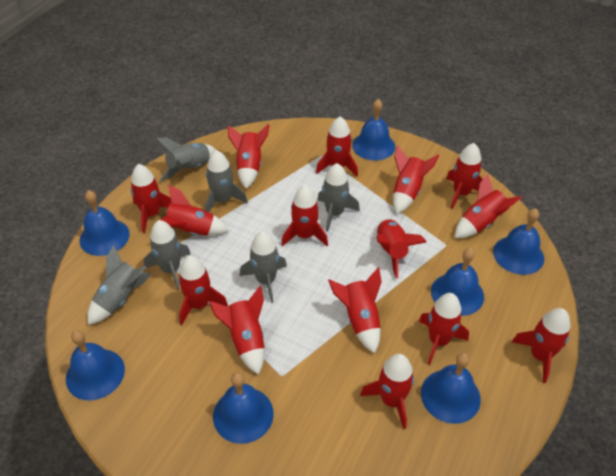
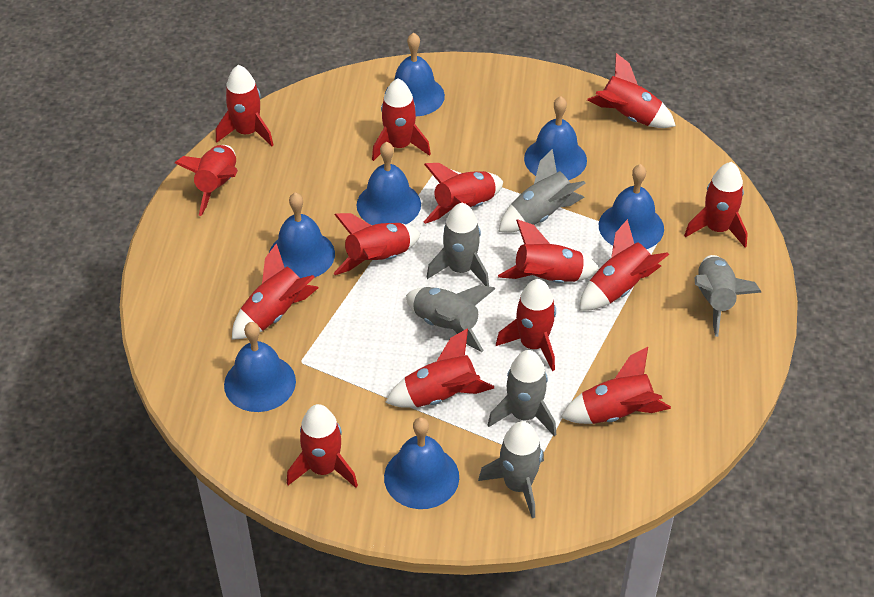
red rocket: [130,164,171,233] [157,185,229,236] [178,256,228,325] [209,286,265,375] [228,124,270,189] [281,185,328,246] [316,116,358,177] [328,267,381,354] [360,354,414,429] [376,219,427,278] [393,146,440,214] [419,293,469,365] [446,143,483,209] [455,174,522,238] [512,308,571,383] = 15 -> [175,145,238,216] [216,65,273,146] [232,243,318,340] [287,404,358,488] [334,213,421,275] [372,78,431,161] [385,328,494,408] [424,163,503,224] [496,279,556,371] [498,219,599,283] [561,347,671,424] [579,219,669,310] [587,53,676,128] [684,162,748,247] = 14

